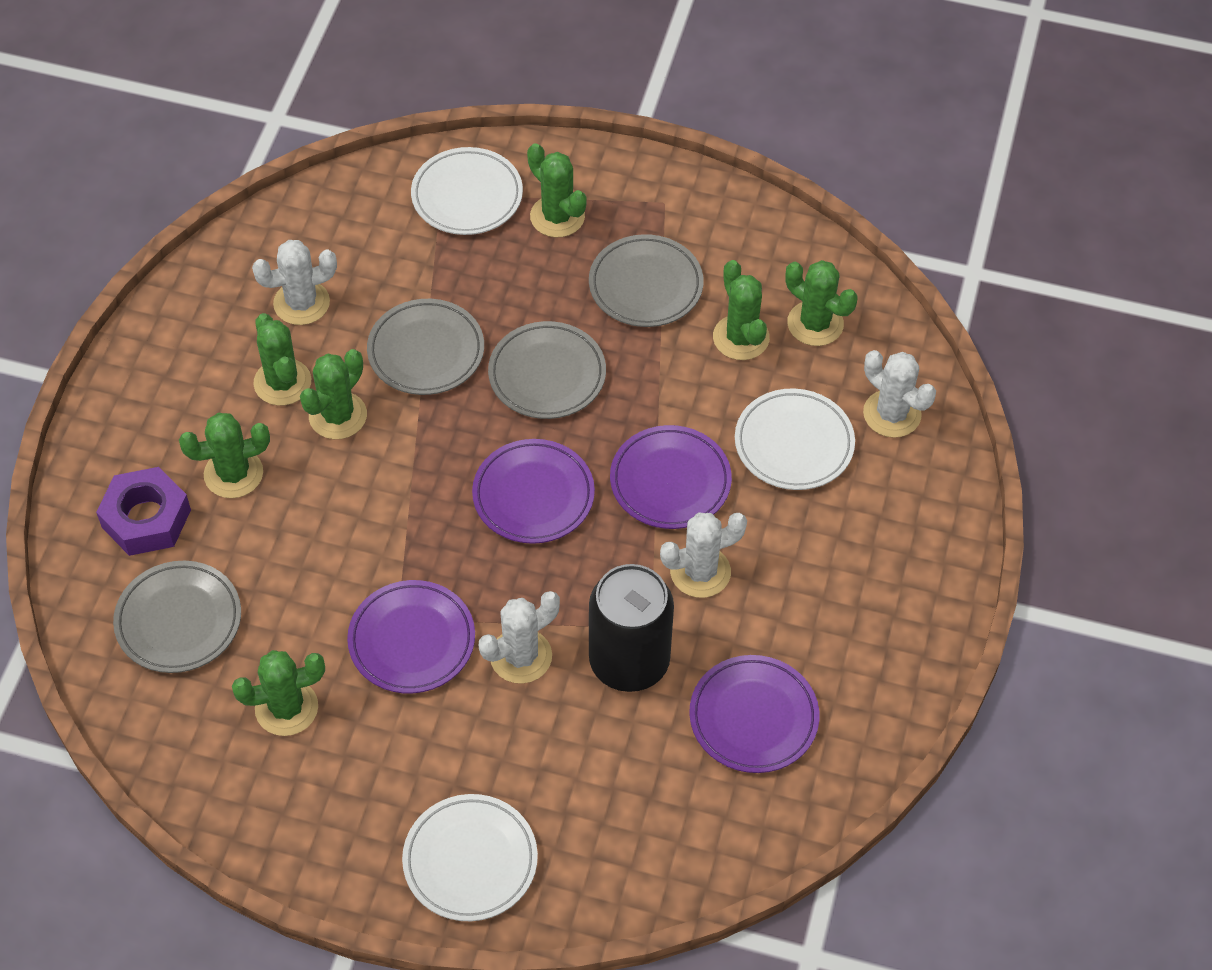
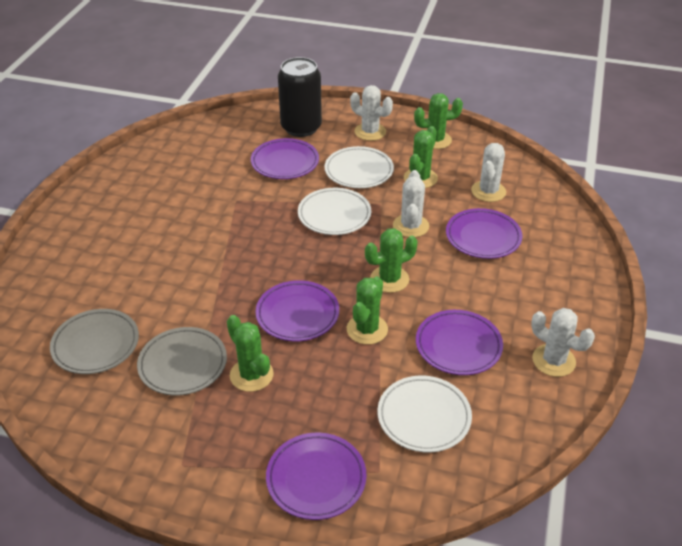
green cactus: [179,413,270,498] [232,650,325,736] [253,313,311,406] [300,349,367,439] [527,143,587,237] [713,260,770,360] [785,260,858,346] = 7 -> [227,315,274,392] [347,276,388,345] [365,228,418,293] [404,126,438,188] [414,93,463,149] = 5
grey plate: [113,561,241,673] [367,299,484,395] [488,321,606,419] [589,234,703,327] = 4 -> [50,309,139,374] [137,327,227,396] = 2
purple nut: [96,467,191,556] = 1 -> none = 0
purple plate: [347,580,475,693] [472,439,595,544] [610,425,732,529] [689,655,819,773] = 4 -> [251,138,319,179] [255,280,339,341] [266,433,367,520] [416,310,503,375] [446,208,522,259] = 5

